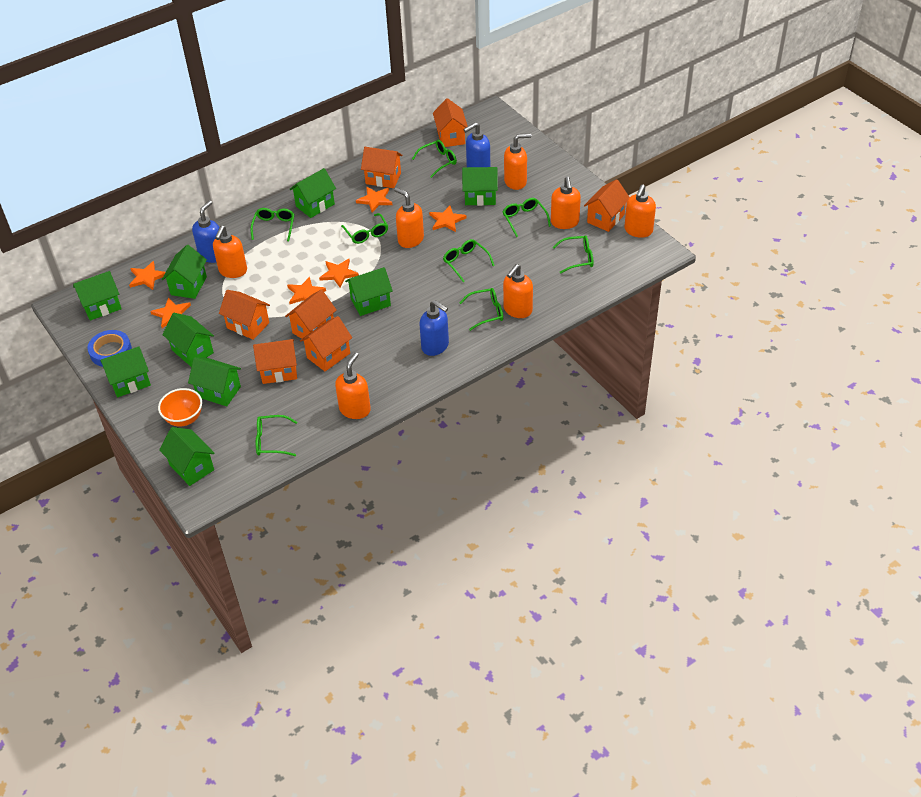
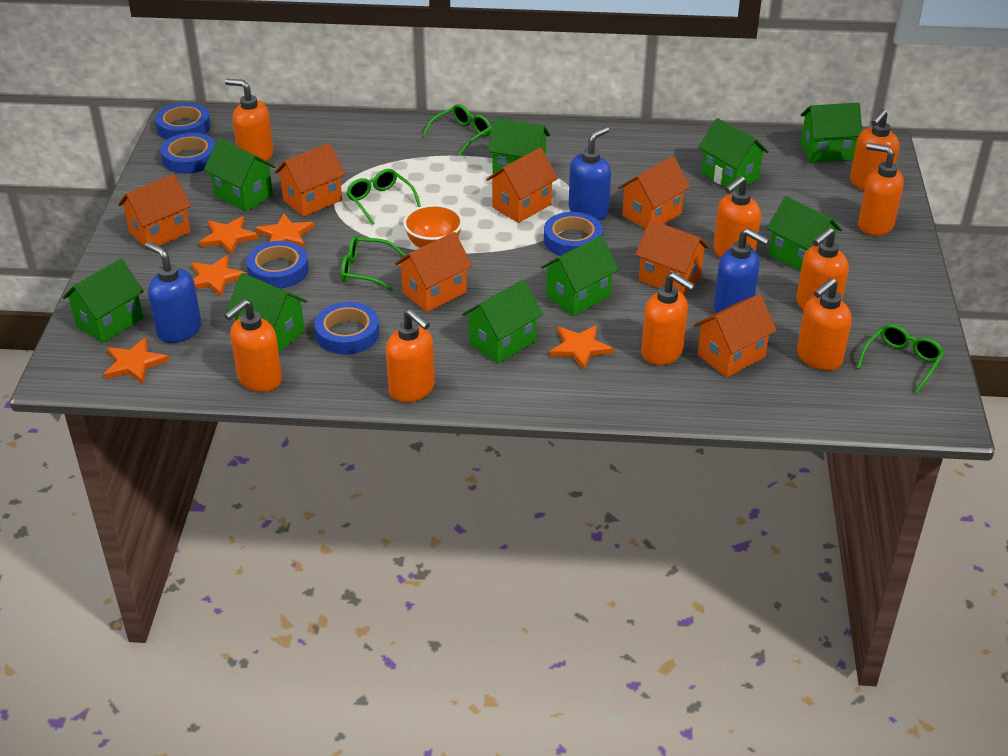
blue tape: [88,330,132,367] = 1 -> [155,103,211,140] [160,133,215,174] [246,241,309,289] [315,302,379,355] [544,212,603,256] = 5
green glasses: [251,208,294,241] [256,415,297,456] [341,213,388,244] [412,140,457,178] [443,239,495,282] [459,288,503,331] [503,198,551,237] [553,235,594,274] = 8 -> [341,236,405,291] [346,169,421,225] [422,104,492,156] [857,324,944,394] = 4
orange soap dispenser: [213,226,247,278] [335,352,371,419] [394,187,424,248] [503,264,533,318] [504,133,531,190] [551,177,581,229] [624,184,656,238] = 7 -> [224,299,282,392] [225,79,273,161] [386,309,435,403] [641,272,695,365] [713,176,761,258] [796,227,849,310] [797,278,852,371] [850,109,899,191] [858,143,904,236] = 9
orange star: [129,261,166,290] [150,297,191,328] [287,277,326,304] [319,259,359,288] [356,187,392,213] [429,205,466,232] = 6 -> [104,337,169,384] [191,255,246,297] [199,216,259,255] [256,214,314,248] [549,325,613,370] = 5

